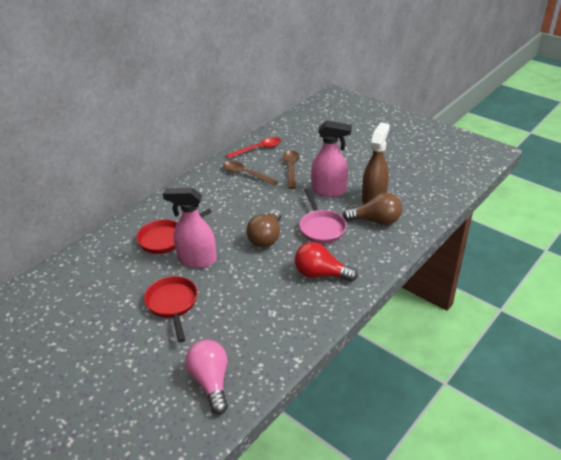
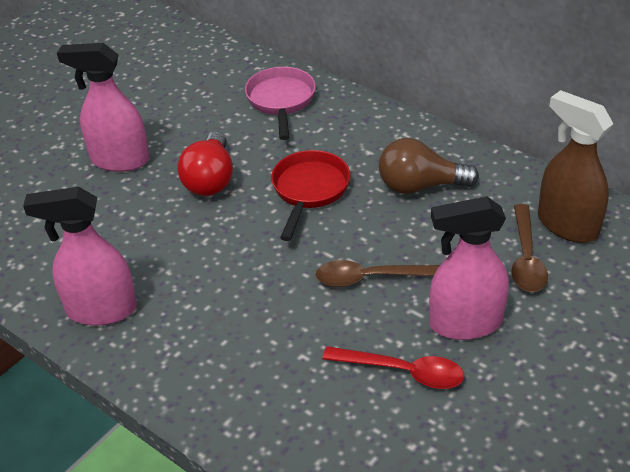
brown light bulb: [246,209,281,248] [343,192,402,225] = 2 -> [379,138,479,194] = 1
pink light bulb: [185,340,228,414] = 1 -> none = 0
pink spray bottle: [163,188,217,268] [311,121,352,197] = 2 -> [23,187,137,326] [57,43,150,172] [429,196,509,340] = 3
red pan: [137,209,212,254] [144,276,197,342] = 2 -> [271,150,350,241] = 1

